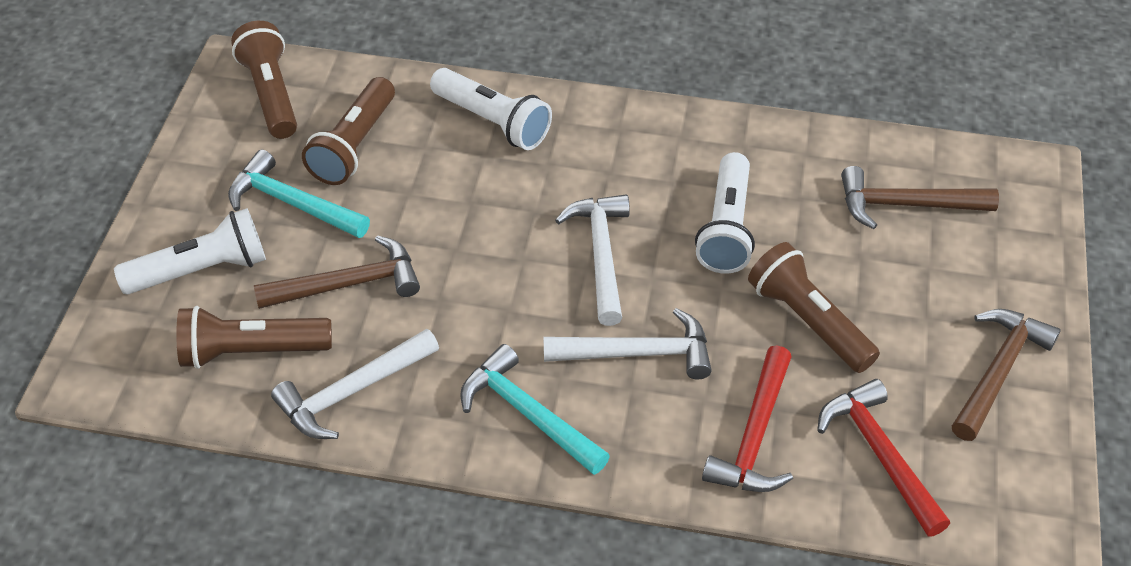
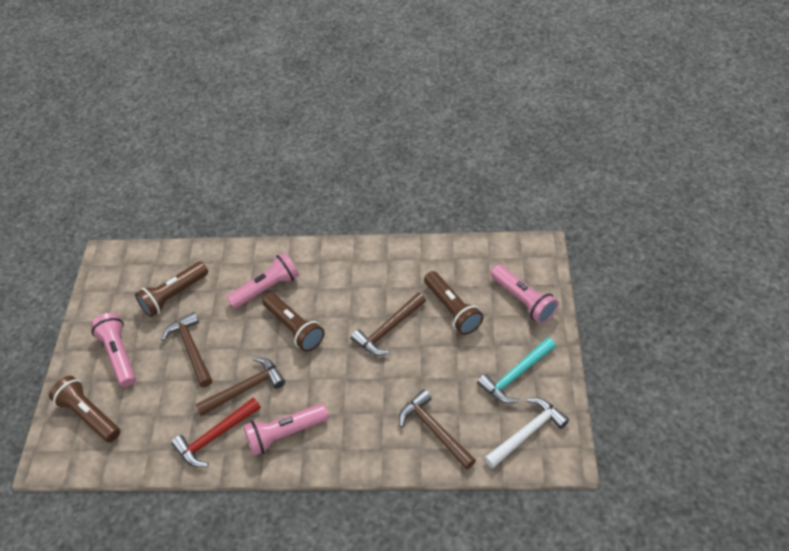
brown hammer: [254,235,420,309] [841,166,999,229] [952,309,1061,441] = 3 -> [161,312,212,387] [195,357,285,416] [351,292,426,355] [399,389,476,470] = 4
pink flashlight: none = 0 -> [90,313,136,387] [226,252,299,309] [243,403,329,456] [490,264,559,324] = 4
red hammer: [702,345,793,492] [817,379,950,536] = 2 -> [171,397,261,467] = 1
turquoise hammer: [228,150,370,238] [460,344,610,475] = 2 -> [477,337,556,404] = 1
white flashlight: [114,208,266,294] [430,68,552,150] [695,152,755,274] = 3 -> none = 0
white hammer: [271,329,439,439] [544,308,712,379] [555,194,630,326] = 3 -> [484,398,569,468] = 1

